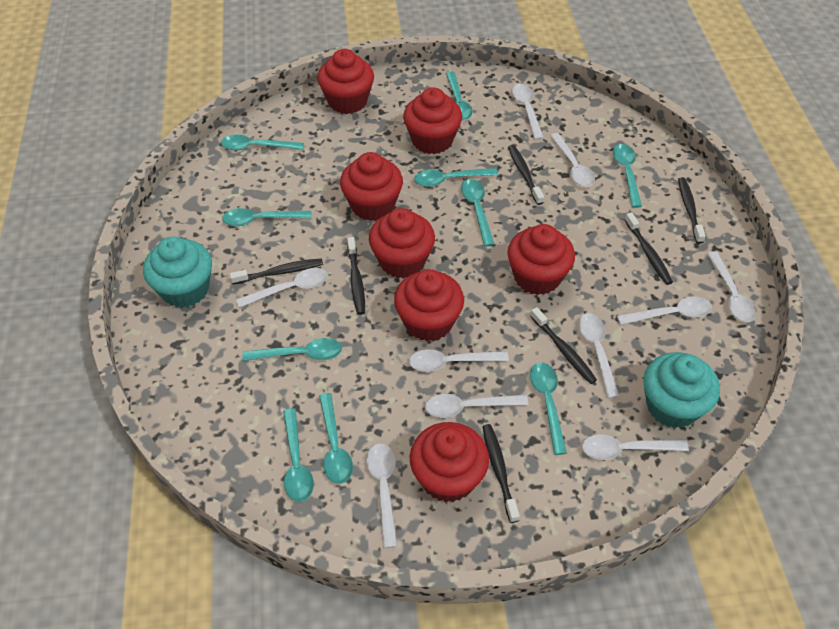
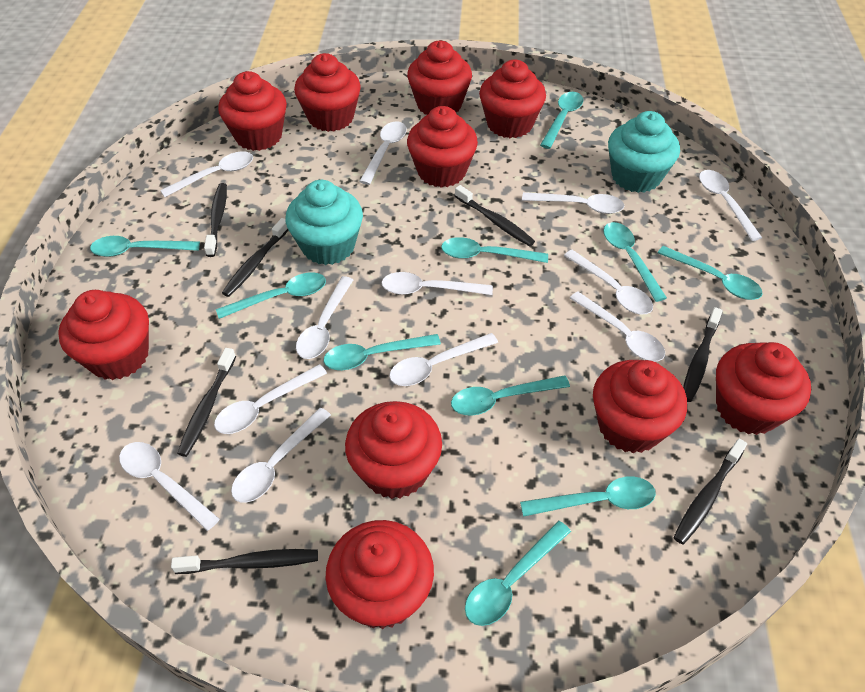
red cupcake: [317,49,374,114] [340,152,403,221] [369,208,435,279] [394,269,464,342] [403,87,462,154] [410,422,489,502] [507,224,575,295] = 7 -> [58,290,149,380] [218,71,287,151] [294,53,361,132] [326,520,434,629] [345,401,442,499] [407,41,472,115] [407,106,478,188] [479,60,546,138] [593,360,687,453] [716,342,811,435] = 10
white spoon: [236,268,328,308] [366,444,397,548] [409,349,509,372] [425,394,529,418] [512,84,544,140] [550,133,595,187] [578,313,620,399] [582,434,689,460] [617,296,712,325] [707,251,756,322] = 10 -> [119,442,220,531] [160,151,253,197] [214,364,327,434] [231,408,331,503] [296,276,353,359] [359,121,406,185] [382,272,493,295] [389,333,498,386] [522,192,624,214] [564,250,653,314] [570,292,665,362] [699,170,762,241] = 12

